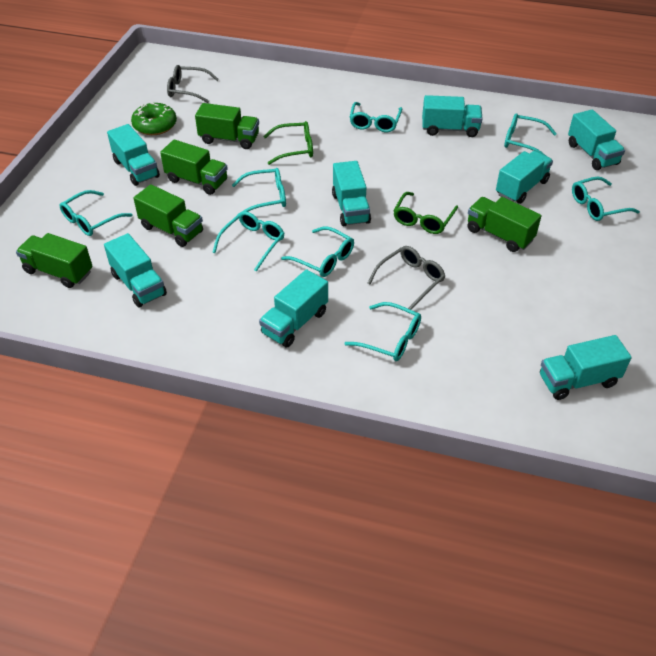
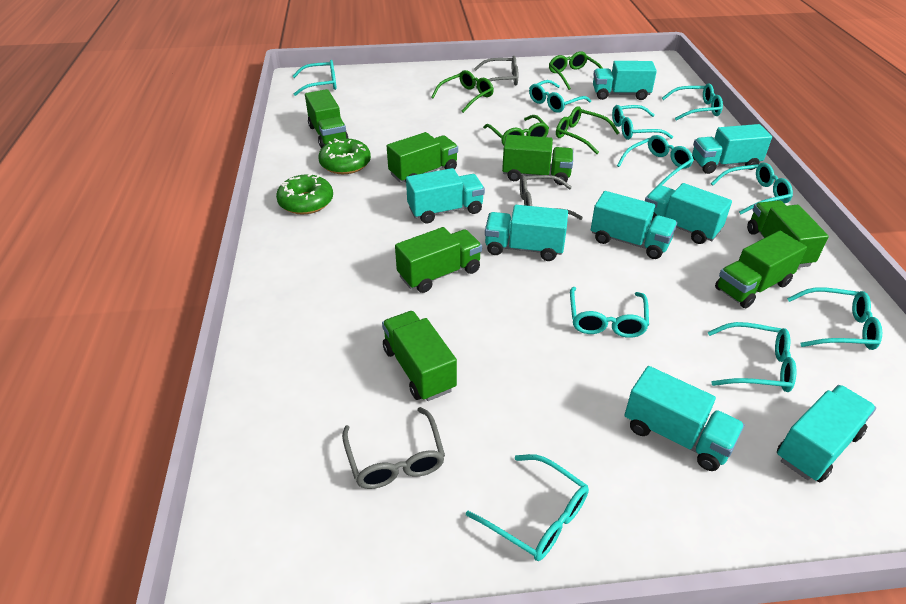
green donut: [131,103,177,135] = 1 -> [276,173,333,214] [318,139,371,174] = 2
green glasses: [263,121,313,165] [393,192,458,234] = 2 -> [431,70,494,113] [483,115,549,145] [549,52,602,90] [556,106,619,154] = 4
green truck: [16,233,93,288] [133,184,203,247] [160,139,228,195] [195,103,259,149] [467,197,541,252] = 5 -> [305,89,349,148] [382,311,457,401] [387,132,458,183] [395,227,482,293] [502,134,573,185] [715,231,807,308] [747,200,829,268] = 7
grey glasses: [167,65,219,103] [368,246,445,310] = 2 -> [342,407,445,489] [474,56,518,89] [520,175,583,220] = 3
turquoise glasses: [60,190,133,236] [212,211,285,272] [232,168,286,214] [281,226,354,277] [344,302,421,361] [349,102,402,132] [504,113,557,156] [572,177,640,221] = 8 -> [293,60,337,96] [466,454,589,561] [529,80,591,113] [570,287,649,338] [612,105,673,140] [617,135,694,186] [662,84,723,121] [708,322,796,392] [711,162,793,214] [787,287,882,350] = 10

